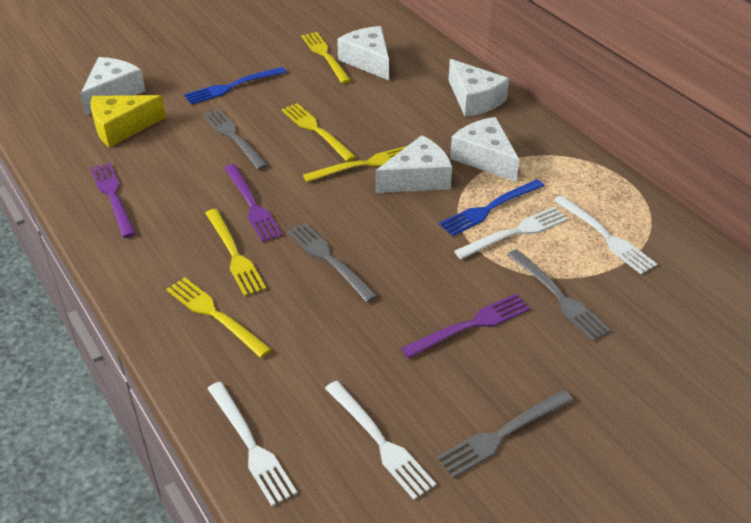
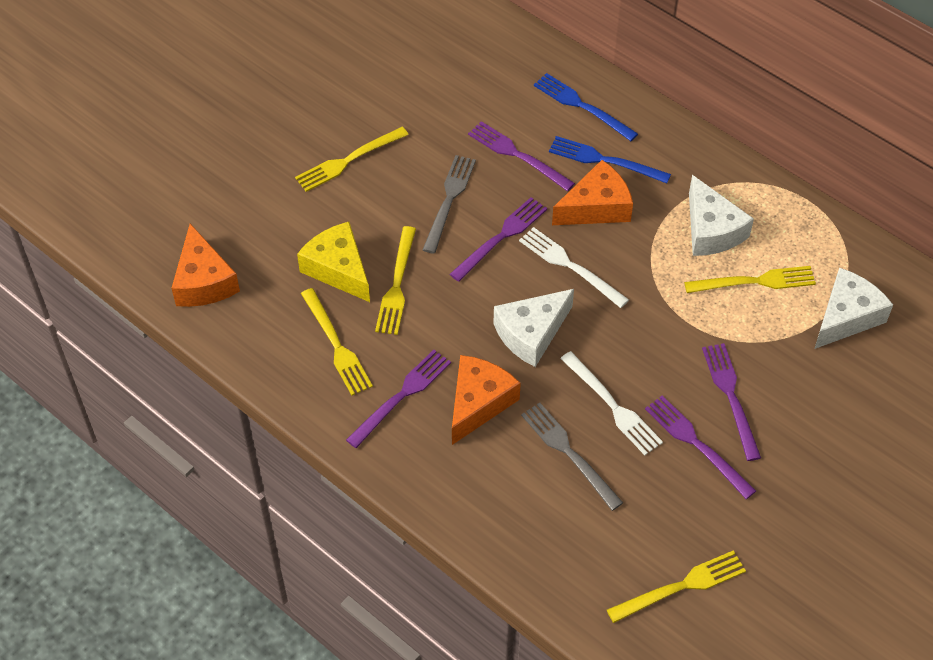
grey fork: [203,109,268,170] [287,223,377,302] [437,390,573,478] [507,249,611,341] = 4 -> [423,155,476,254] [521,403,623,511] = 2
orange cheese: none = 0 -> [171,224,240,307] [452,355,521,445] [552,160,633,225] = 3
purple fork: [90,162,136,238] [224,164,283,242] [401,294,530,358] = 3 -> [346,350,451,448] [450,197,547,282] [468,121,575,191] [645,396,756,499] [702,343,761,461] = 5
white cheese: [80,57,146,115] [337,26,389,80] [376,135,452,193] [449,59,509,117] [450,117,519,182] = 5 -> [494,289,574,367] [689,175,754,256] [814,268,893,349] = 3
white fork: [207,382,297,506] [325,381,436,500] [454,207,568,259] [554,195,657,274] = 4 -> [519,227,629,308] [560,351,663,455] = 2

